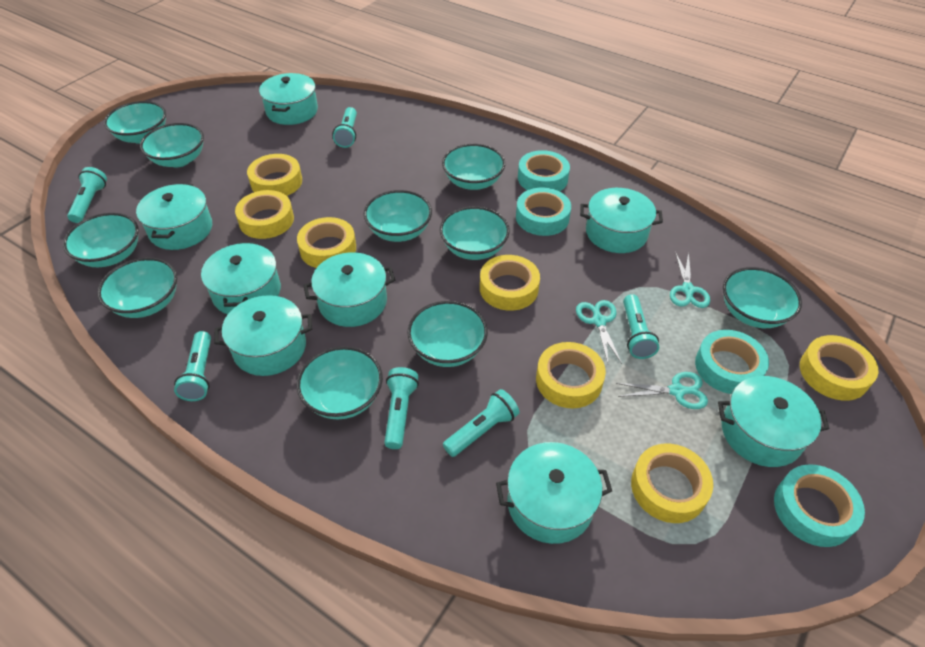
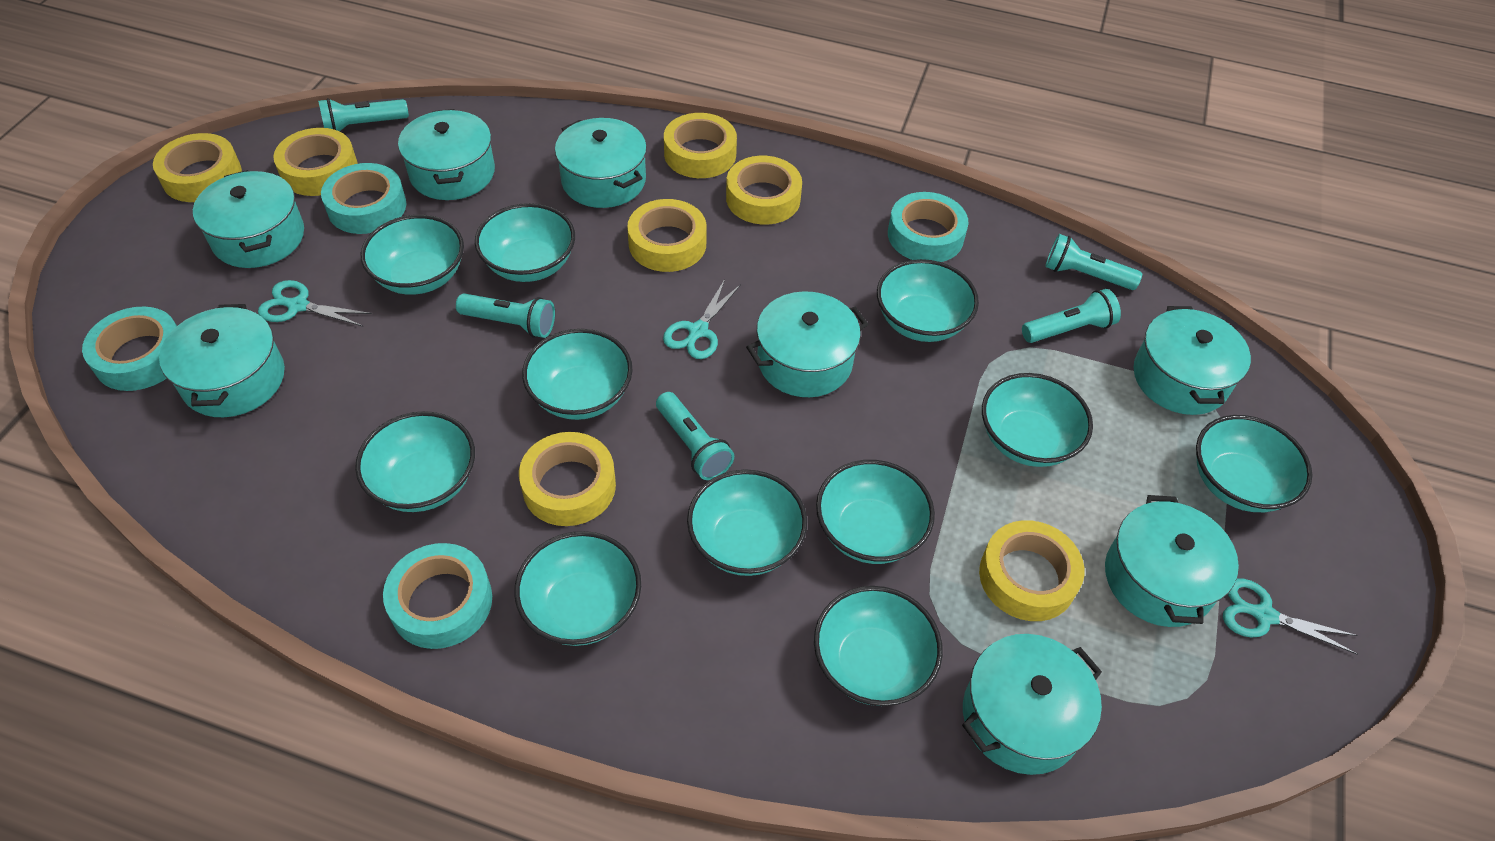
turquoise bowl: [63,213,139,267] [97,258,177,318] [104,101,166,144] [140,123,204,167] [297,346,383,419] [364,190,432,242] [407,301,488,367] [440,206,510,260] [442,144,505,190] [723,267,802,328] = 10 -> [355,411,475,512] [361,215,464,295] [475,203,575,282] [514,531,641,646] [522,329,633,420] [687,469,807,576] [814,586,943,706] [816,460,935,564] [877,259,979,342] [982,373,1093,467] [1196,415,1312,512] = 11
turquoise flashlight: [67,167,107,223] [174,331,211,401] [333,107,357,148] [384,367,419,449] [443,389,519,457] [623,294,659,359] = 6 -> [318,98,409,131] [456,293,555,338] [656,392,734,480] [1022,289,1121,343] [1045,234,1142,290] = 5

